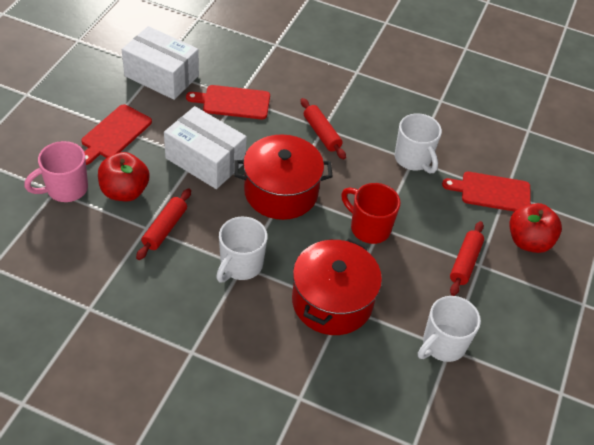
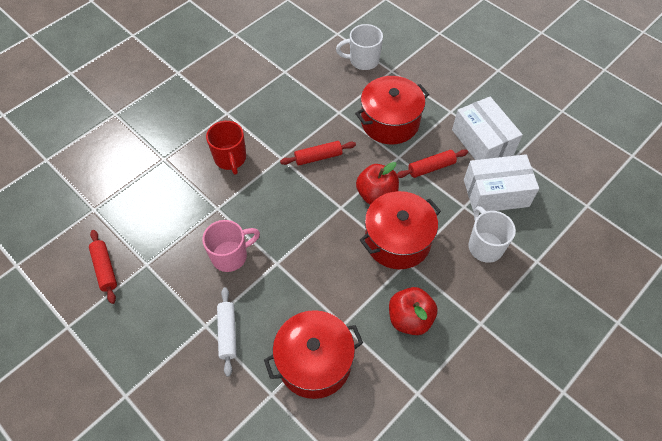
red cutting board: [81,105,152,165] [186,85,270,119] [442,172,531,212] = 3 -> none = 0
red pot: [234,134,333,220] [292,238,382,335] = 2 -> [264,310,363,399] [355,76,429,144] [360,191,441,269] = 3
white mug: [216,217,267,282] [395,113,442,174] [418,296,481,362] = 3 -> [336,24,383,70] [468,206,516,263] = 2
white rolling pin: none = 0 -> [217,287,237,377] = 1

